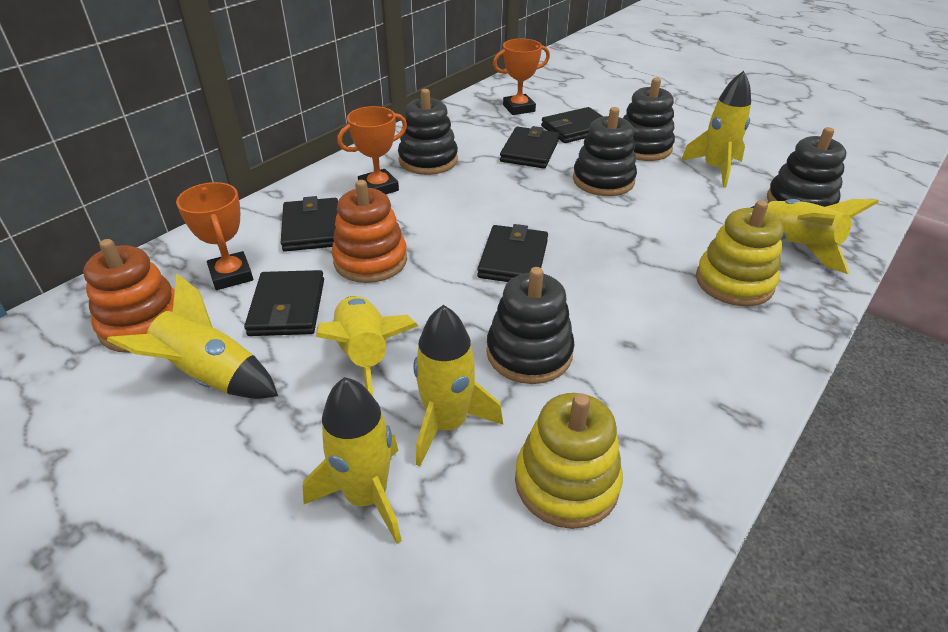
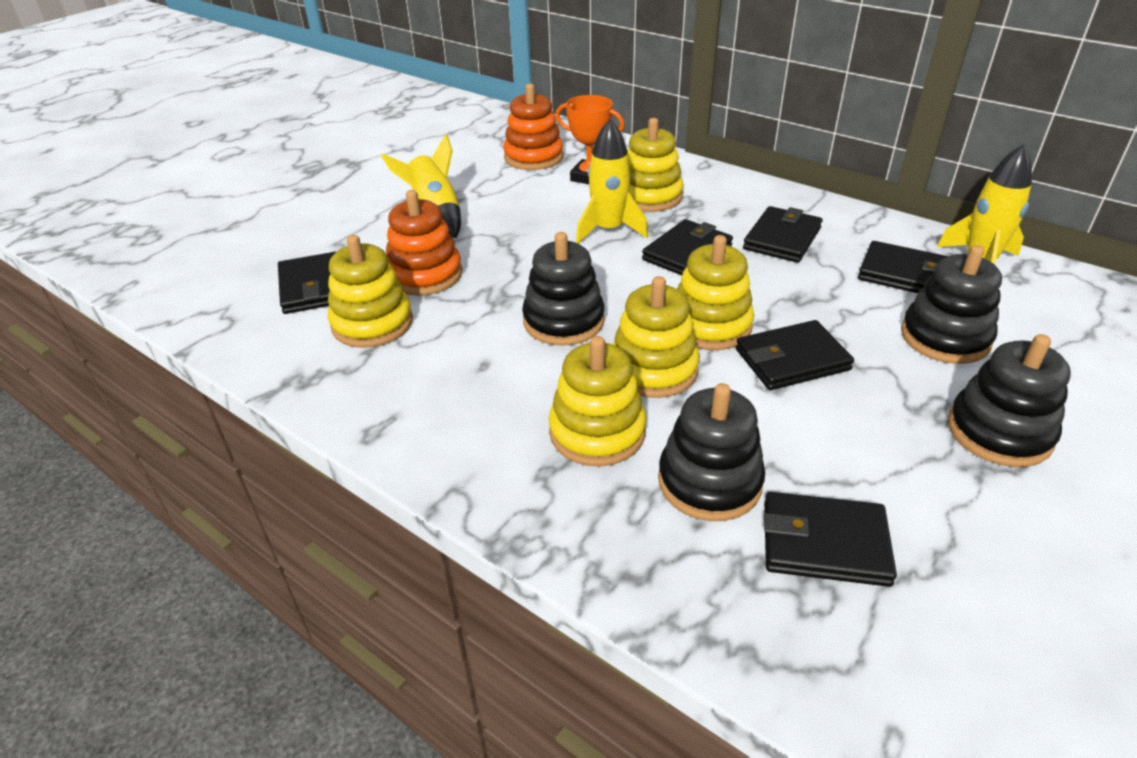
black stacking toy: [398,89,458,175] [486,267,574,384] [573,107,637,196] [623,78,675,161] [767,127,846,207] = 5 -> [522,232,605,346] [658,383,765,521] [901,245,1002,364] [948,334,1071,467] = 4
black wallet: [244,270,324,336] [281,196,338,252] [477,224,548,282] [500,126,559,169] [541,107,603,143] = 5 -> [278,252,336,314] [642,219,733,275] [736,320,854,390] [743,206,822,263] [764,492,897,587] [858,241,948,293] = 6
orange trophy: [176,182,253,290] [337,106,407,194] [493,39,550,115] = 3 -> [555,95,624,184] = 1
yellow rocket: [107,274,278,399] [303,377,402,544] [316,296,418,398] [413,305,503,466] [681,71,751,187] [751,199,879,274] = 6 -> [381,134,461,238] [576,119,648,244] [937,144,1032,264] = 3
yellow stacking toy: [515,393,623,529] [696,200,783,306] = 2 -> [328,235,413,348] [549,336,646,466] [612,276,699,398] [627,118,684,212] [677,235,754,350] = 5

